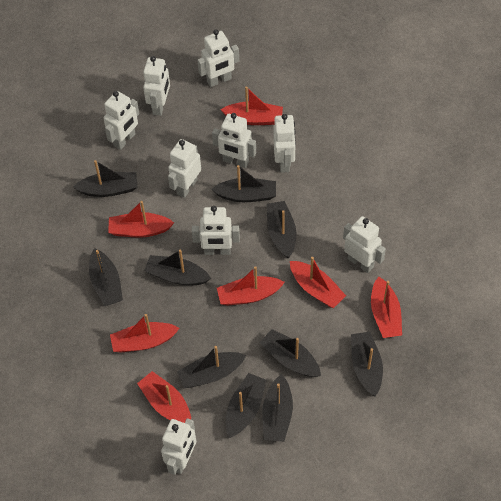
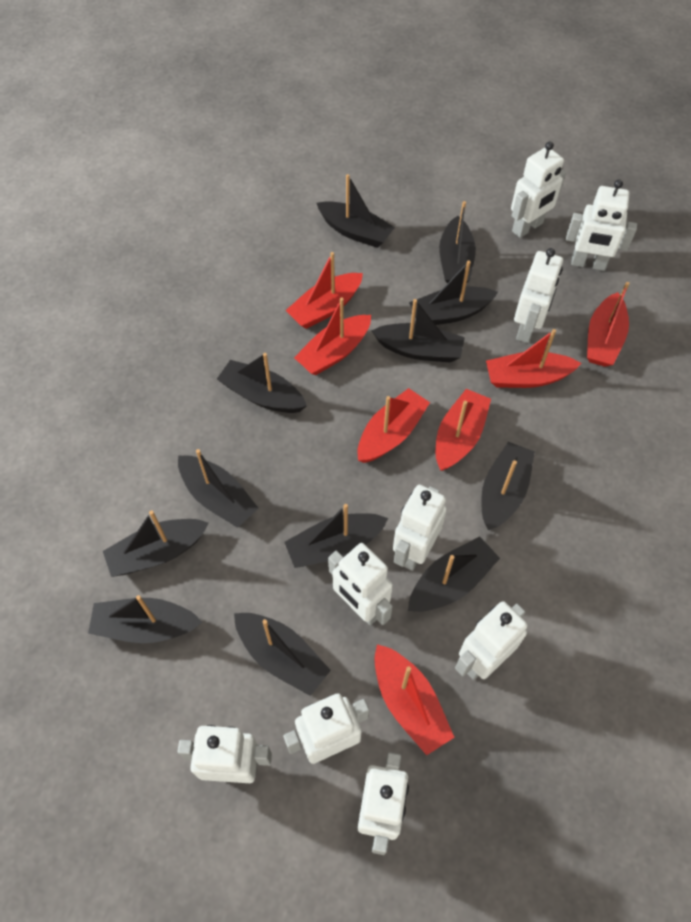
black boat: [73,160,137,197] [89,248,123,306] [144,250,211,285] [177,346,246,388] [212,165,276,202] [226,373,267,438] [260,329,321,377] [262,374,293,442] [267,201,296,258] [351,332,383,396] = 10 -> [88,595,202,643] [103,511,209,577] [178,449,259,528] [217,353,307,413] [234,613,331,696] [284,504,388,568] [317,174,395,248] [371,299,465,362] [408,536,500,612] [409,260,498,325] [439,201,476,285] [481,442,535,530] = 12

